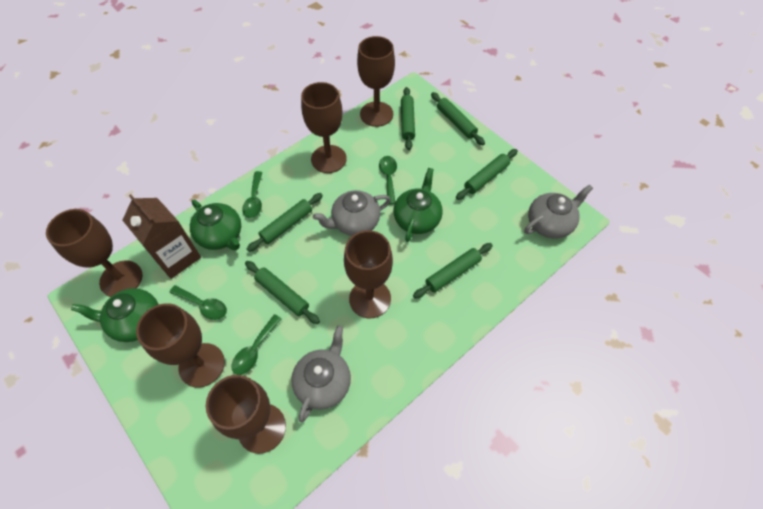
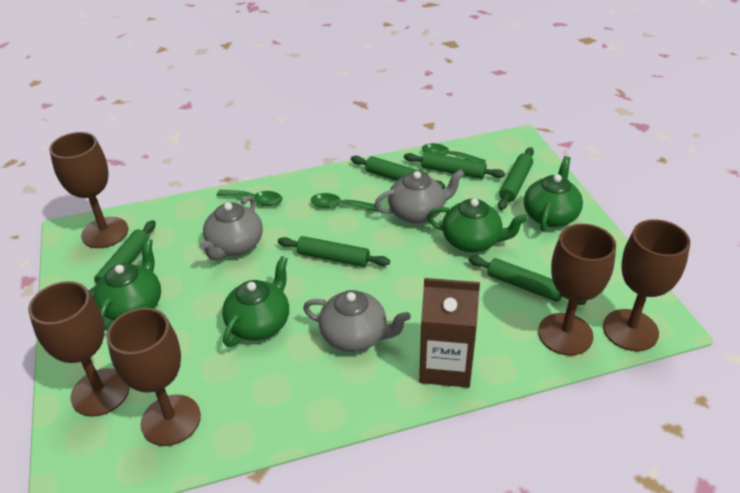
brown goblet: [46,209,142,297] [136,303,225,388] [206,375,286,454] [301,82,347,173] [344,230,393,318] [357,36,395,127] = 6 -> [28,281,130,417] [49,132,128,248] [106,308,201,446] [538,224,616,356] [603,219,690,351] = 5
green spoon: [169,285,227,320] [232,314,282,375] [243,171,262,218] [379,156,397,205] = 4 -> [216,190,282,206] [311,193,381,212] [422,143,486,163] = 3
green teapot: [71,288,159,342] [190,200,241,250] [394,168,443,242] = 3 -> [94,238,161,330] [222,256,289,347] [427,198,528,252] [524,156,583,231] = 4

